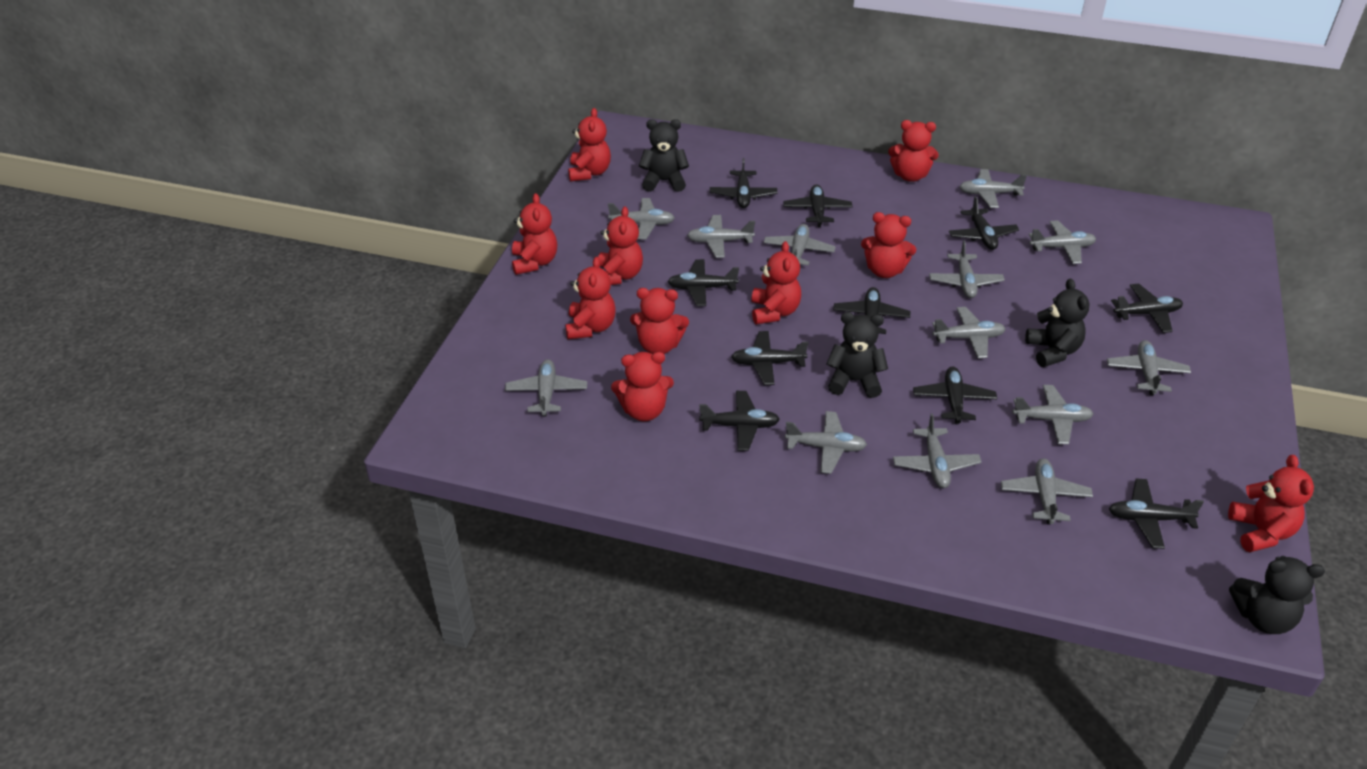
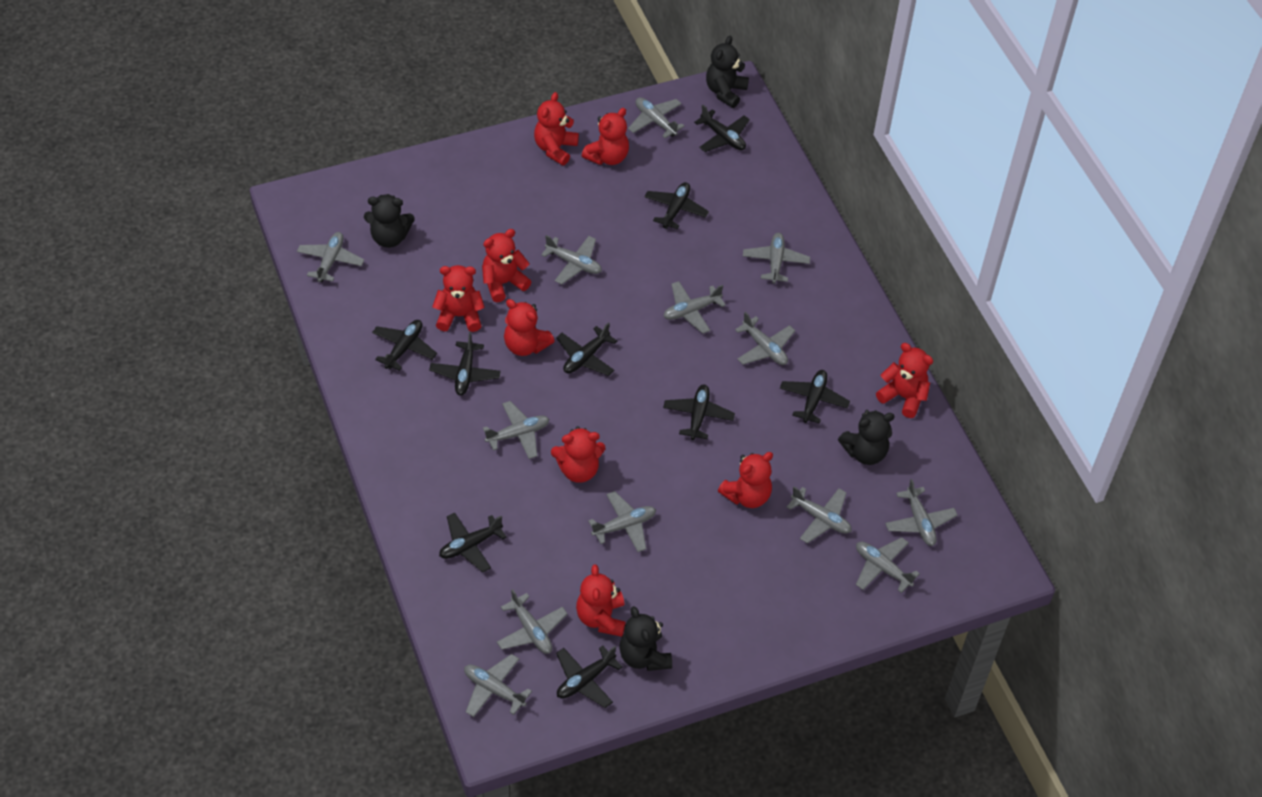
black plane: [668,259,739,306] [699,391,780,451] [710,158,777,208] [731,331,808,385] [783,184,852,227] [833,287,910,334] [913,367,997,424] [949,196,1019,250] [1109,478,1204,549] [1111,284,1183,333] = 10 -> [372,320,437,371] [429,332,501,395] [439,513,507,572] [556,322,617,376] [556,646,623,708] [644,182,709,229] [663,384,735,440] [694,105,750,152] [780,370,850,424] = 9
red teddy bear: [512,193,557,275] [565,257,616,339] [568,108,611,182] [598,206,643,285] [611,352,674,421] [630,288,689,354] [751,241,801,325] [861,212,916,278] [888,120,939,182] [1228,455,1314,552] = 10 -> [432,265,485,332] [482,229,531,302] [504,299,554,356] [534,92,579,165] [551,426,605,483] [576,565,626,637] [582,108,629,165] [718,452,773,508] [876,343,933,418] = 9

